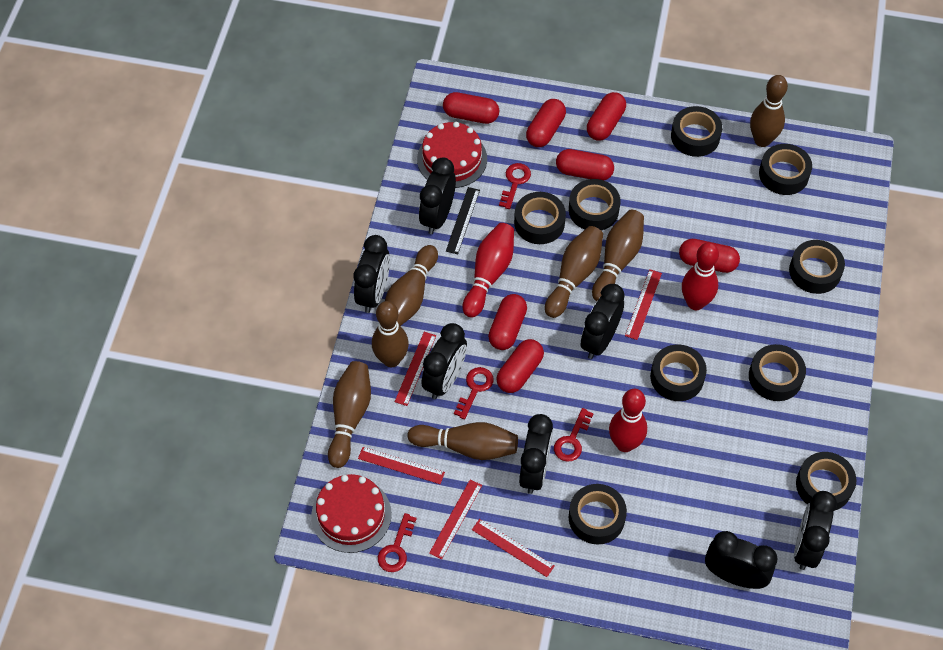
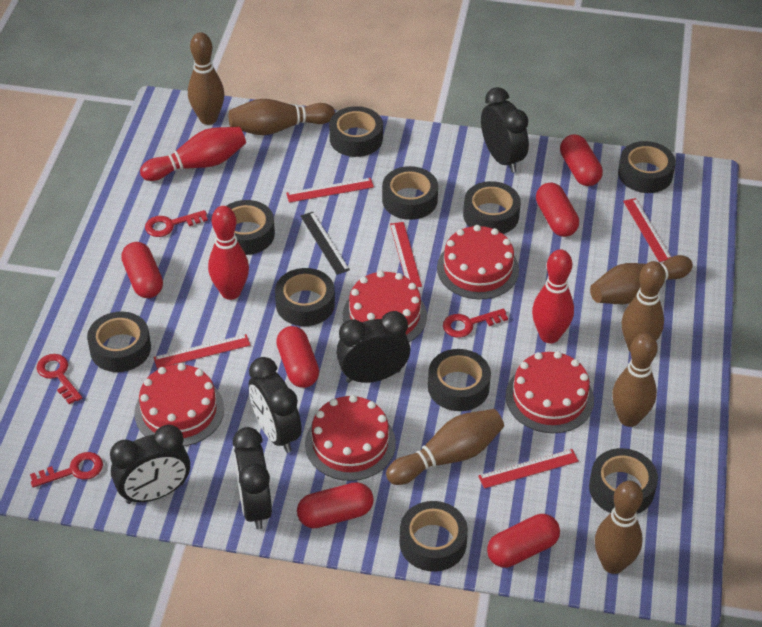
black clock: [354,235,390,313] [419,157,456,234] [422,323,467,399] [519,414,553,494] [581,284,625,359] [705,531,777,589] [794,491,837,570] = 7 -> [110,425,190,504] [233,427,272,530] [249,357,302,453] [336,311,411,383] [481,87,529,173] = 5
black tape: [514,192,566,244] [569,179,620,230] [569,484,627,545] [650,345,707,401] [671,106,722,157] [749,344,806,401] [759,144,812,195] [789,240,845,294] [796,452,856,510] = 9 -> [87,311,151,372] [227,200,275,255] [275,268,335,326] [329,106,383,157] [382,166,438,220] [399,501,468,572] [428,349,491,411] [463,181,521,234] [589,448,658,514] [618,141,676,193] = 10
red cake: [311,474,392,553] [417,122,487,188] = 2 -> [134,363,224,446] [305,395,396,481] [343,271,427,342] [437,225,519,299] [506,351,594,433] = 5
red capsule: [443,92,499,124] [488,294,527,350] [496,339,544,393] [526,99,566,147] [556,149,614,180] [587,92,626,141] [679,239,740,273] = 7 -> [121,242,163,298] [276,326,319,388] [297,482,374,528] [487,514,560,568] [536,183,579,237] [560,134,603,186] = 6

